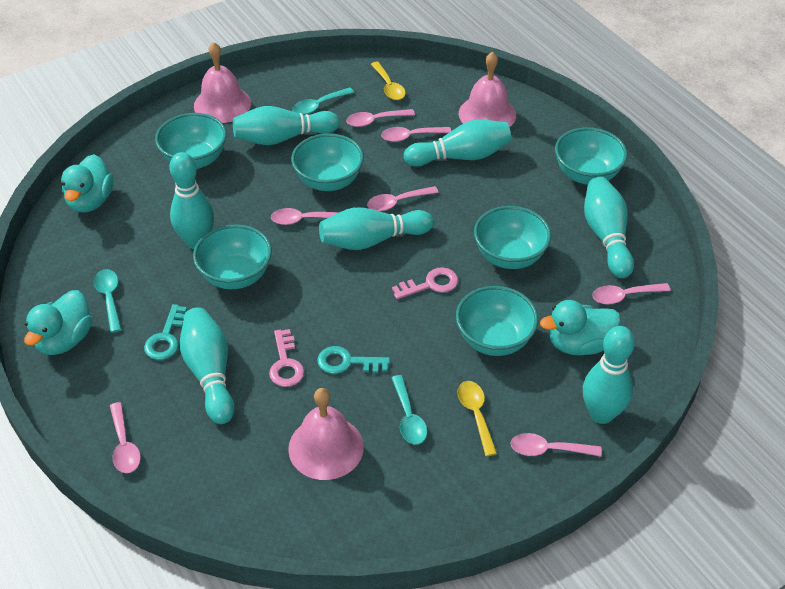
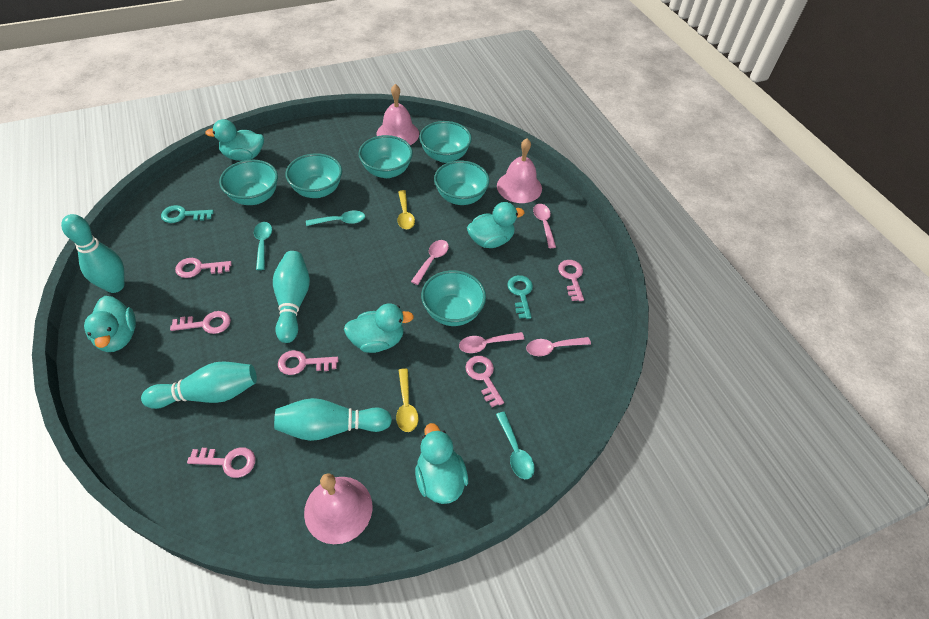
pink key: [269,329,304,387] [392,267,458,299] = 2 -> [170,311,231,334] [175,258,232,278] [187,447,256,478] [278,350,338,375] [466,356,504,407] [558,260,584,301] = 6
pink spoon: [110,402,141,473] [271,208,339,225] [346,109,415,127] [367,186,439,211] [381,127,451,142] [510,433,602,457] [592,283,671,304] = 7 -> [411,240,449,285] [459,332,524,353] [526,337,591,356] [533,204,556,248] = 4
turquoise bowling pin: [169,152,214,249] [180,307,235,424] [233,106,340,145] [319,207,434,250] [404,120,512,167] [583,326,635,424] [584,177,634,278] = 7 -> [61,214,125,293] [141,362,257,409] [273,251,310,343] [274,398,392,441] = 4
turquoise duck: [24,290,92,355] [61,154,114,213] [540,300,621,355] = 3 -> [84,296,136,352] [205,119,264,161] [344,303,414,353] [415,423,468,504] [467,202,525,248] = 5

